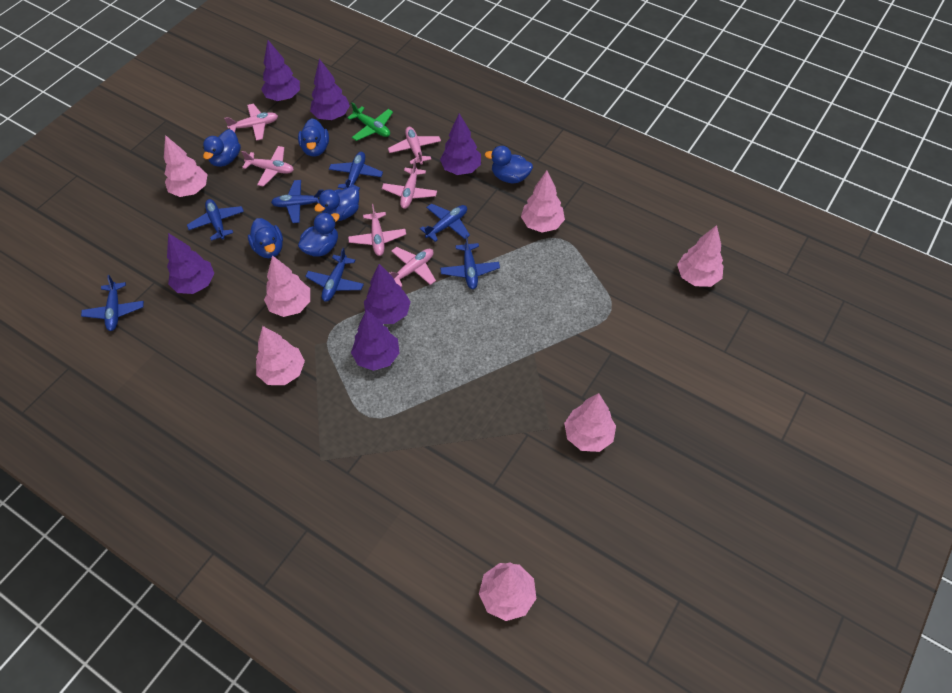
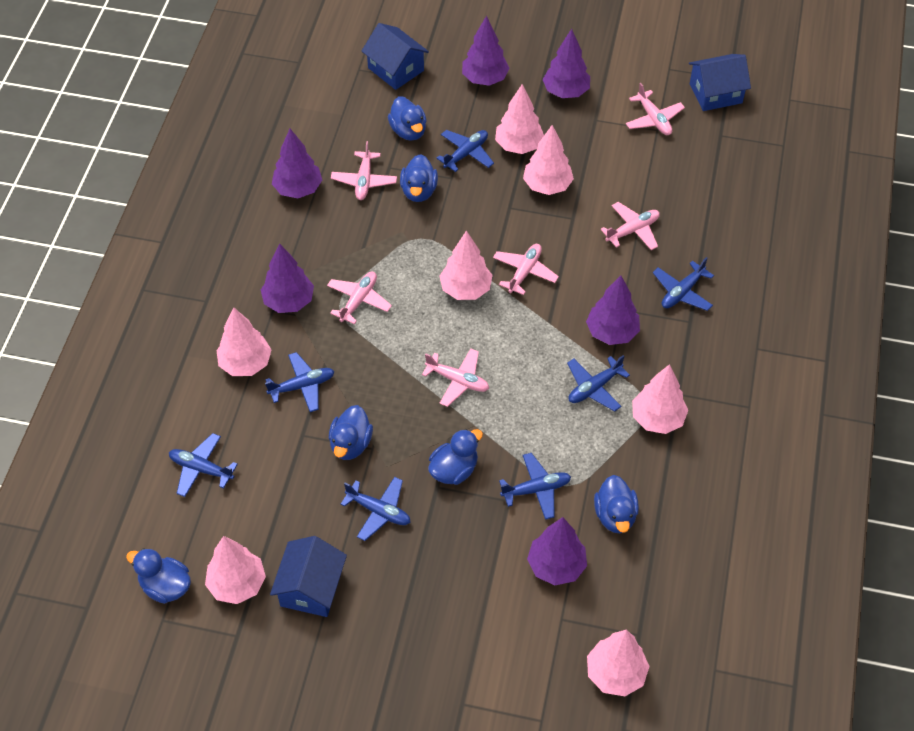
blue house: none = 0 -> [270,536,347,617] [362,23,429,90] [689,54,751,111] = 3
green plane: [347,102,393,141] = 1 -> none = 0

